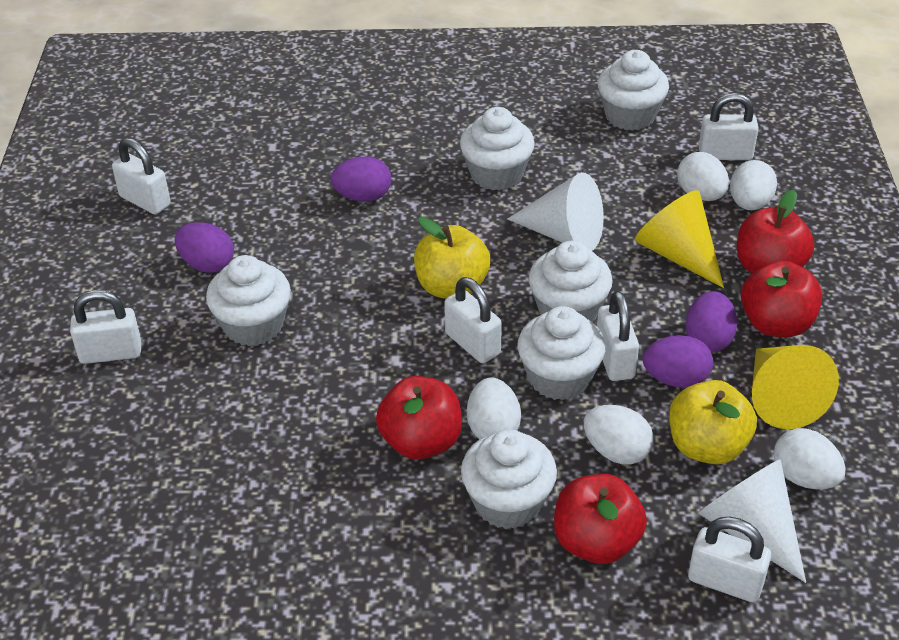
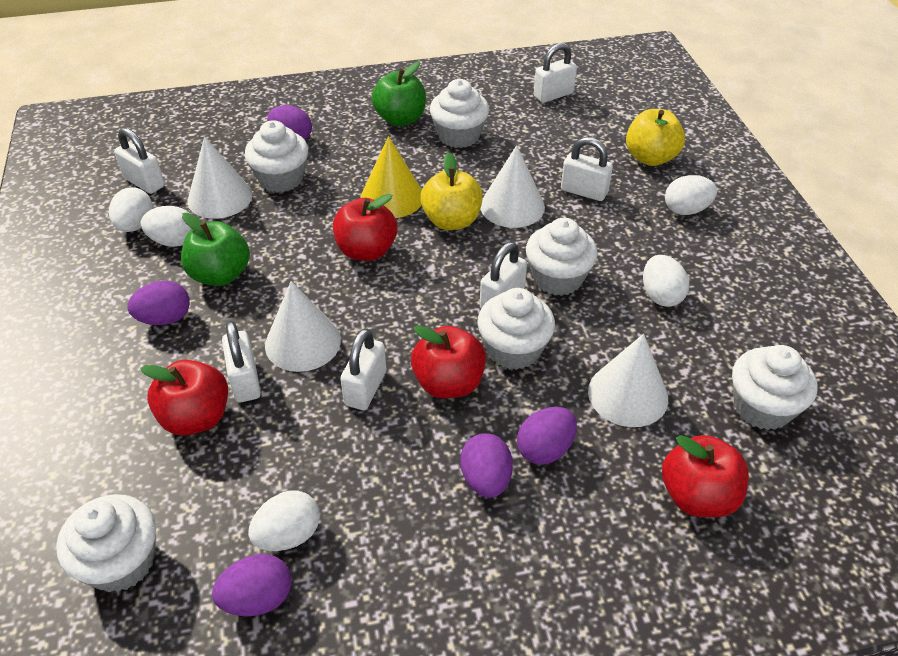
green apple: none = 0 -> [181,213,250,286] [372,62,426,126] = 2
purple egg: [175,222,234,273] [331,156,391,202] [643,335,713,388] [685,291,737,353] = 4 -> [127,281,190,325] [212,554,292,616] [267,105,312,140] [460,433,513,498] [517,407,577,465] = 5
white cone: [507,172,604,251] [698,459,806,583] = 2 -> [188,136,252,219] [265,281,341,372] [481,145,545,228] [588,334,668,427] = 4
yellow cone: [635,190,724,288] [752,345,839,429] = 2 -> [360,136,422,218] = 1

